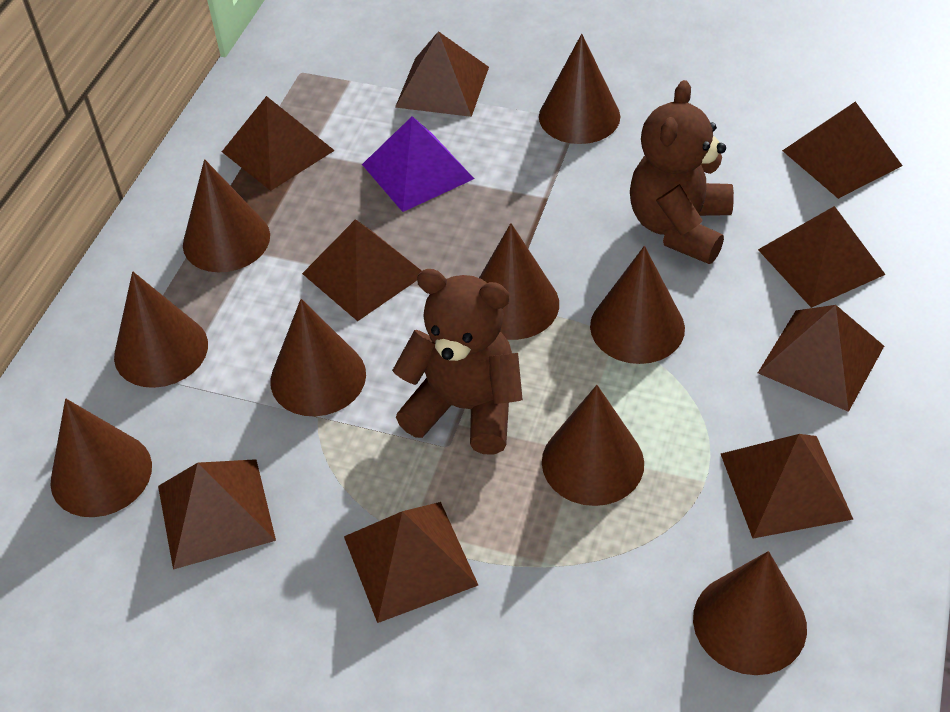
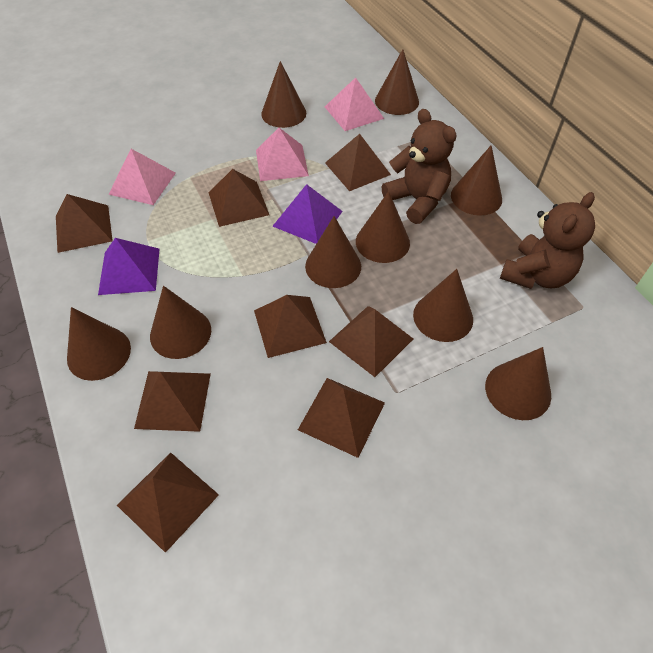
brown pyramid: [158,459,276,570] [222,96,335,191] [302,219,422,321] [344,502,478,623] [395,31,489,117] [721,434,853,538] [758,206,886,308] [758,305,884,412] [782,101,903,199] = 9 -> [56,194,113,253] [117,452,219,553] [134,371,211,432] [209,169,269,227] [254,295,327,358] [298,378,385,458] [325,134,391,191] [329,306,413,377] = 8
pink pyramid: none = 0 -> [108,149,176,205] [256,128,309,181] [325,77,384,131] = 3
purple pyramid: [362,116,474,212] = 1 -> [98,238,159,295] [273,184,343,244] = 2

